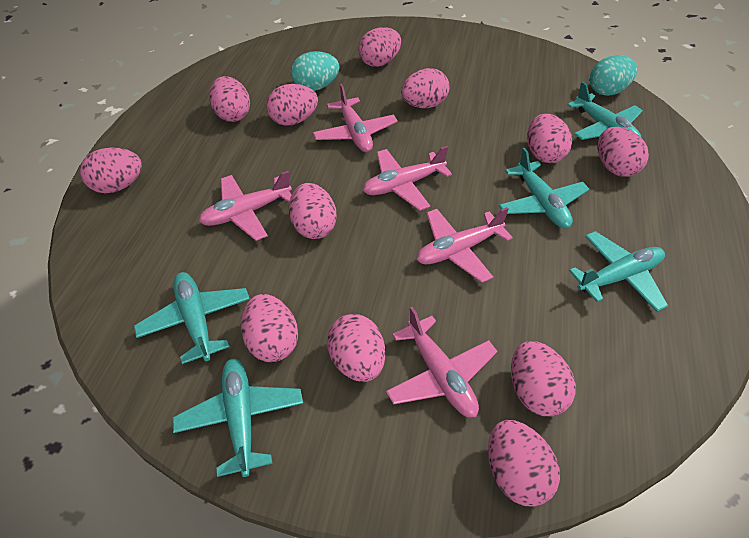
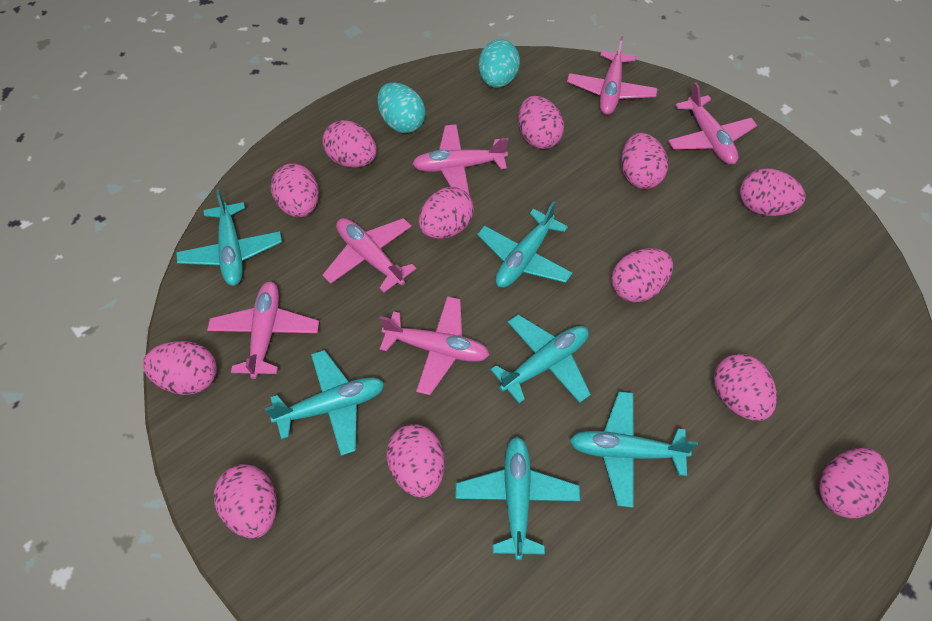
pink plane: [199,171,292,241] [313,84,398,152] [363,146,452,211] [386,307,497,418] [417,207,513,283] = 5 -> [207,281,319,379] [322,218,416,293] [380,296,490,395] [413,124,509,196] [567,36,658,115] [668,83,757,165] = 6
turquoise plane: [134,272,250,364] [172,359,303,477] [499,148,589,228] [567,82,643,140] [569,231,668,312] = 5 -> [176,190,282,286] [265,350,384,456] [455,437,580,560] [477,201,572,288] [491,314,591,403] [570,392,698,508] = 6

